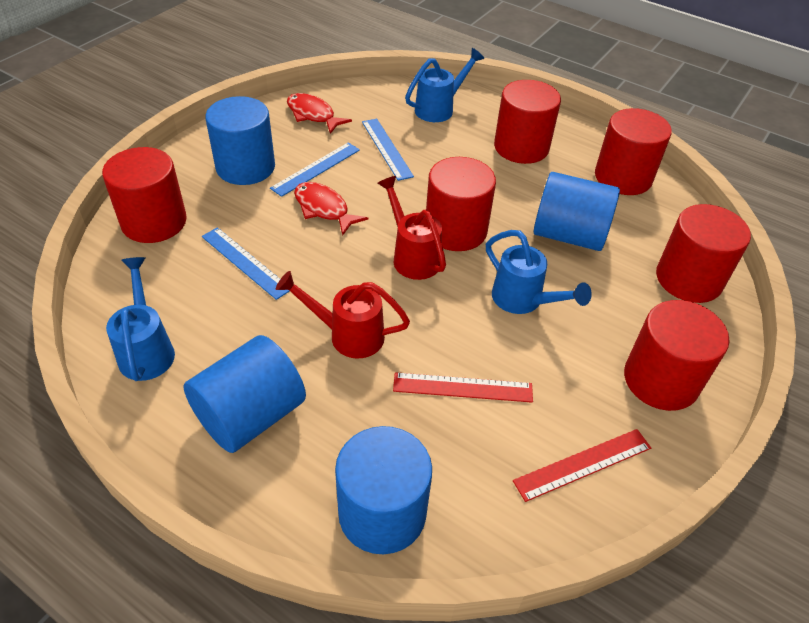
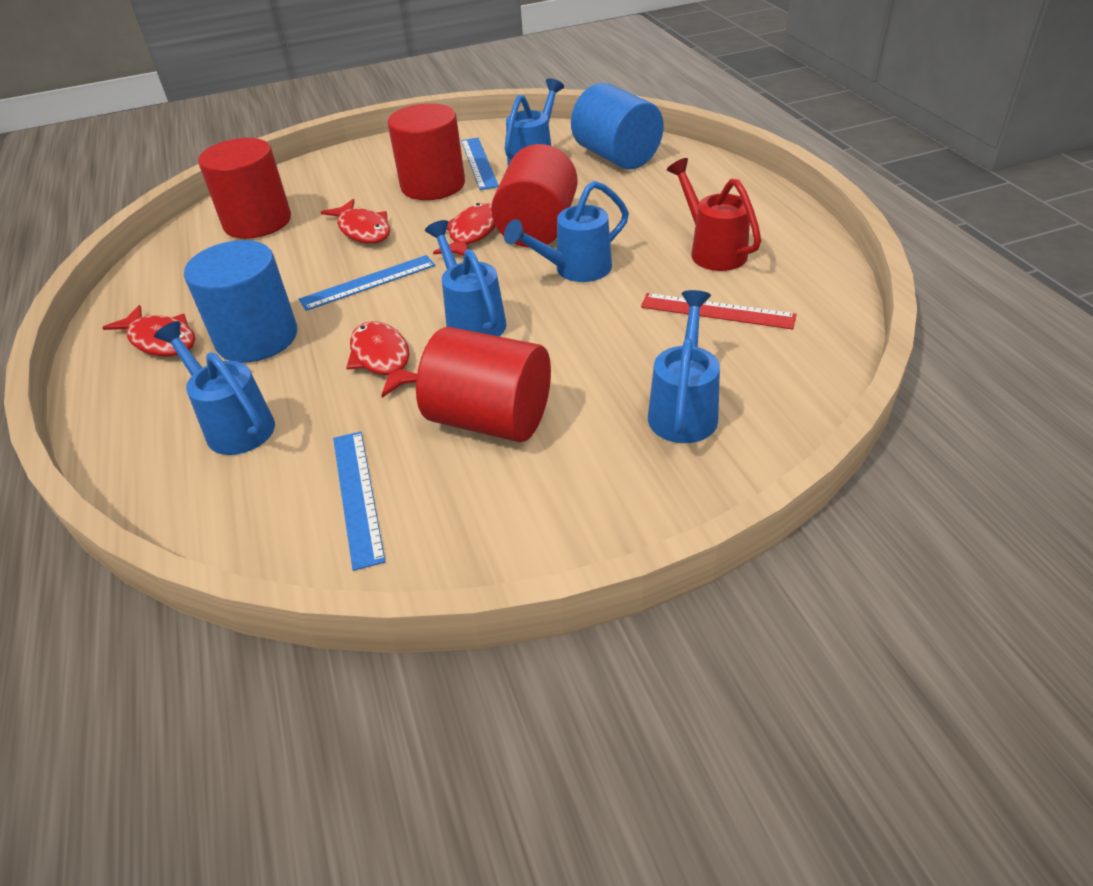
blue cylinder: [183,335,306,453] [205,96,275,185] [335,426,432,554] [534,172,620,251] = 4 -> [184,240,297,363] [571,83,664,170] = 2
blue watering can: [106,257,175,381] [405,48,484,122] [486,230,592,314] = 3 -> [154,321,275,455] [425,220,507,337] [504,181,629,282] [505,78,564,166] [648,290,720,443] = 5
red cylinder: [102,147,187,243] [426,157,496,251] [494,80,561,164] [595,108,672,195] [624,300,730,411] [656,204,751,303] = 6 -> [198,138,291,239] [388,103,465,200] [416,327,551,442] [491,144,578,248] = 4
red fish: [287,93,352,134] [294,182,368,236] = 2 -> [102,305,196,356] [321,199,390,244] [346,321,417,398] [433,203,496,256] = 4
red ruler: [393,372,533,403] [513,429,651,502] = 2 -> [641,293,797,329] = 1
red watering can: [276,271,410,359] [377,176,446,280] = 2 -> [667,158,761,271] = 1

